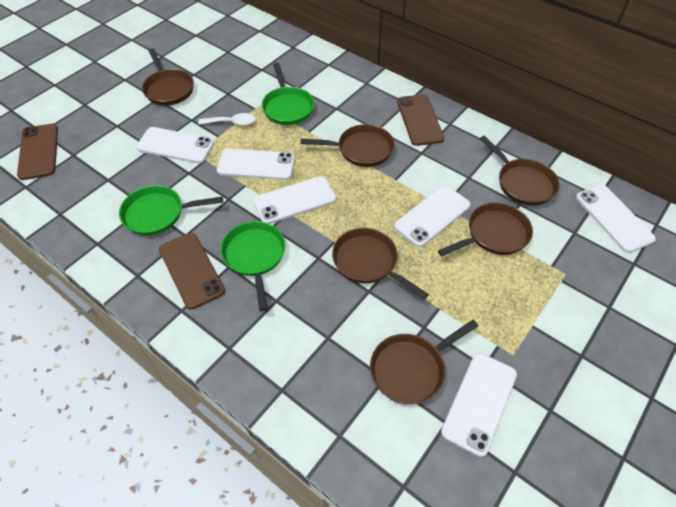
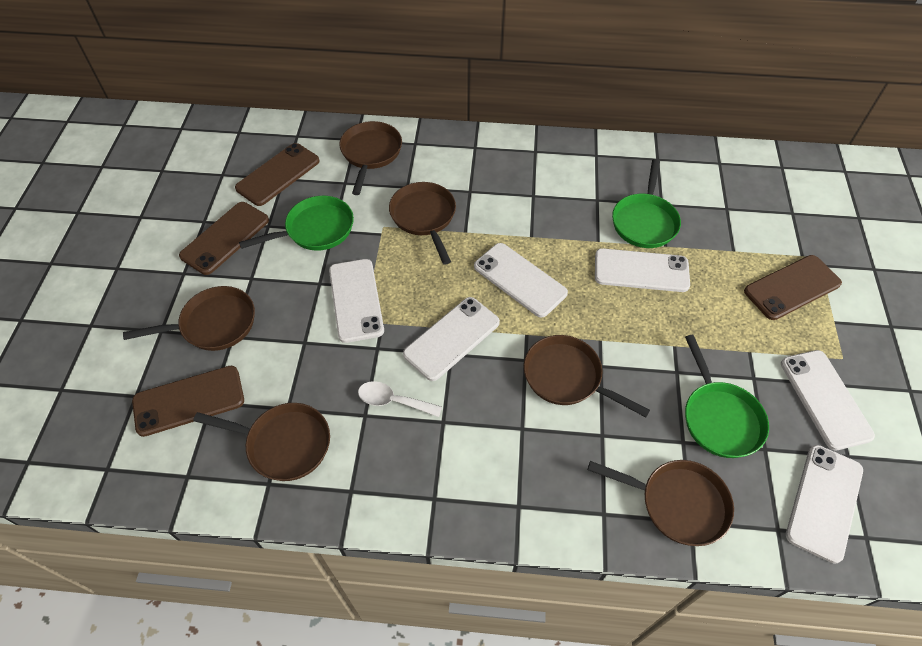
brown phone: [17,124,58,180] [159,233,225,309] [397,95,444,146] = 3 -> [132,366,244,437] [179,202,269,275] [235,143,320,206] [744,255,842,320] = 4

